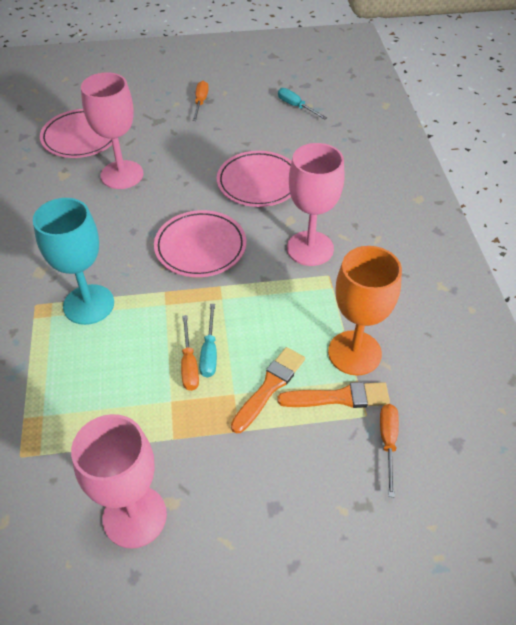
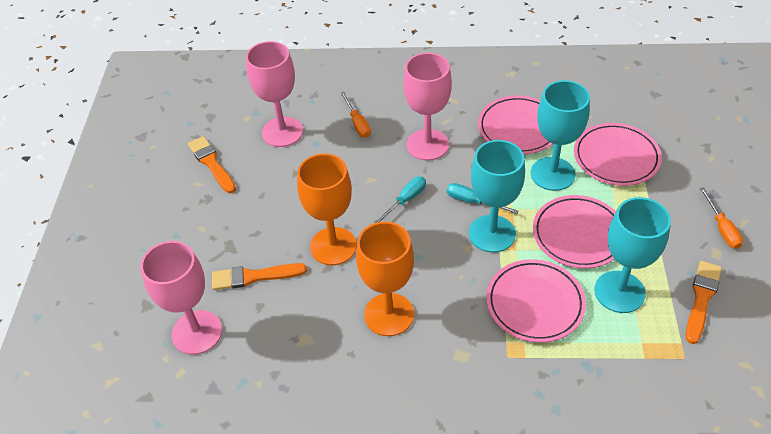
orange brush: [231,347,305,433] [278,382,390,408] = 2 -> [188,136,236,193] [212,263,307,290] [686,261,722,344] = 3
orange goblet: [328,246,402,376] = 1 -> [297,153,357,265] [356,222,414,336] = 2
orange screwdriver: [181,315,199,391] [192,81,209,121] [380,404,399,497] = 3 -> [340,91,371,138] [700,187,743,249] = 2
pink plate: [40,109,112,158] [154,210,246,277] [217,151,292,207] = 3 -> [478,96,553,154] [486,259,586,343] [533,195,616,268] [574,123,662,186] = 4
turquoise goblet: [33,198,114,325] = 1 -> [469,140,525,253] [531,80,590,191] [594,197,671,313] = 3

